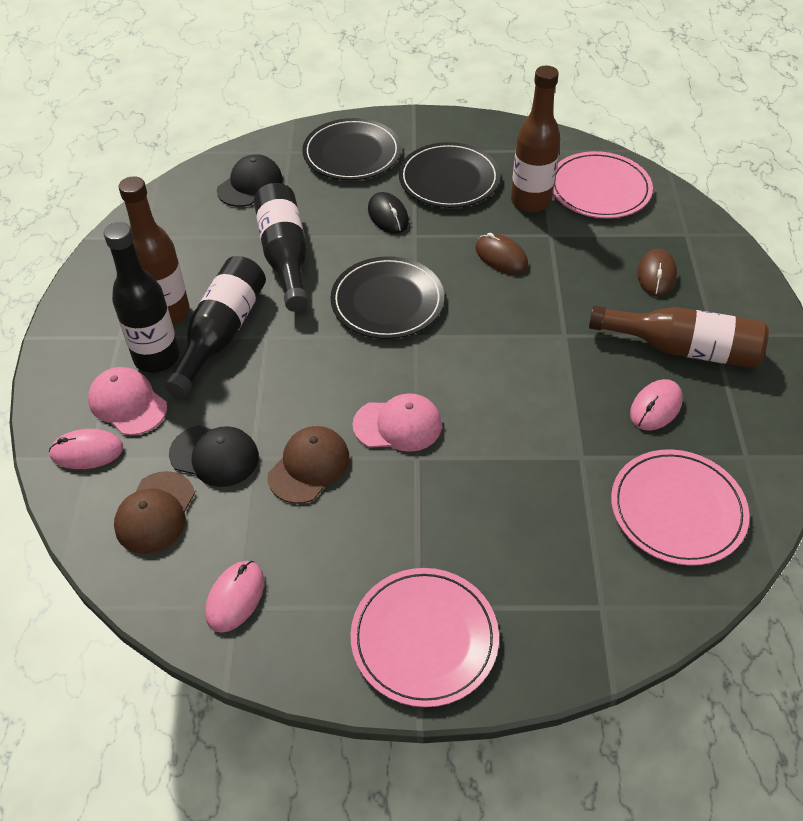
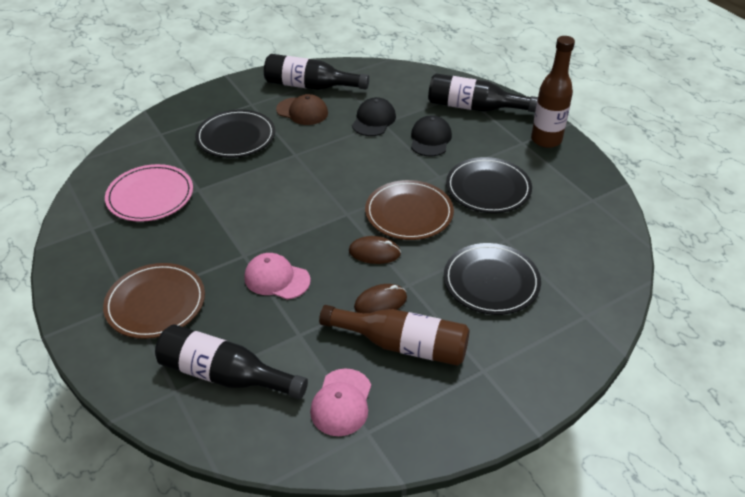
black mouse: [368,192,409,234] = 1 -> none = 0
brown bottle: [119,176,190,325] [511,66,560,212] [589,305,769,368] = 3 -> [319,305,469,366] [531,36,575,148] = 2
brown cap: [114,471,195,554] [268,426,350,504] = 2 -> [276,94,328,125] = 1
brown plate: none = 0 -> [103,263,205,339] [365,180,454,240] = 2
pink mouse: [49,429,123,469] [205,561,264,633] [630,379,683,431] = 3 -> none = 0
pink plate: [350,568,499,707] [553,151,653,218] [611,449,750,566] = 3 -> [105,164,193,222] = 1

